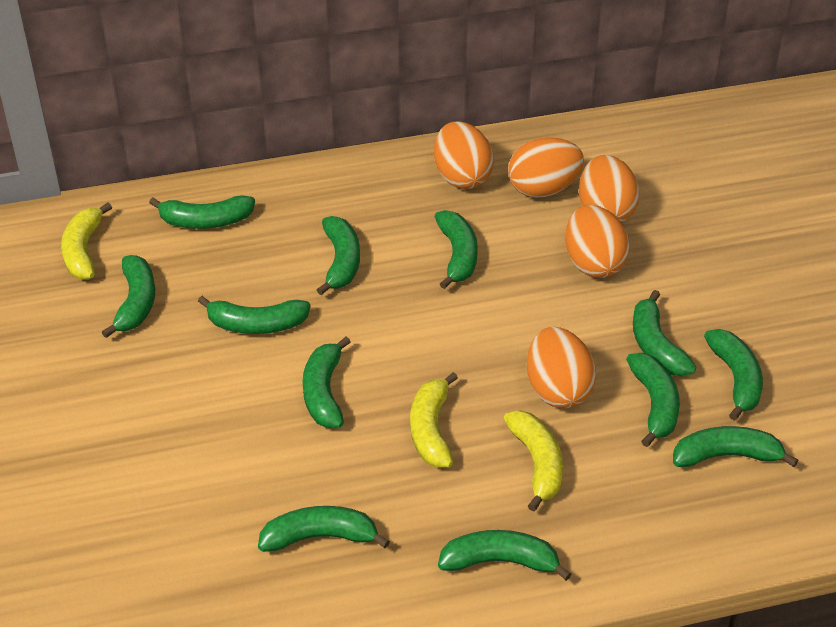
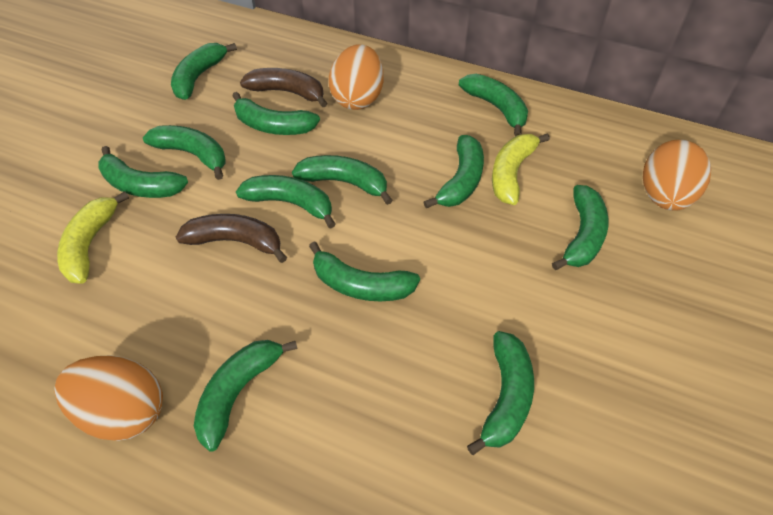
brown banana: none = 0 -> [176,214,287,263] [240,68,328,107] = 2
orange egg: [434,121,494,189] [508,137,584,198] [527,327,596,409] [565,205,630,278] [579,155,639,223] = 5 -> [54,355,163,441] [329,44,384,110] [643,139,711,211] = 3
yellow banana: [61,202,112,280] [410,372,458,467] [503,410,563,511] = 3 -> [57,191,129,284] [492,133,550,205] = 2

